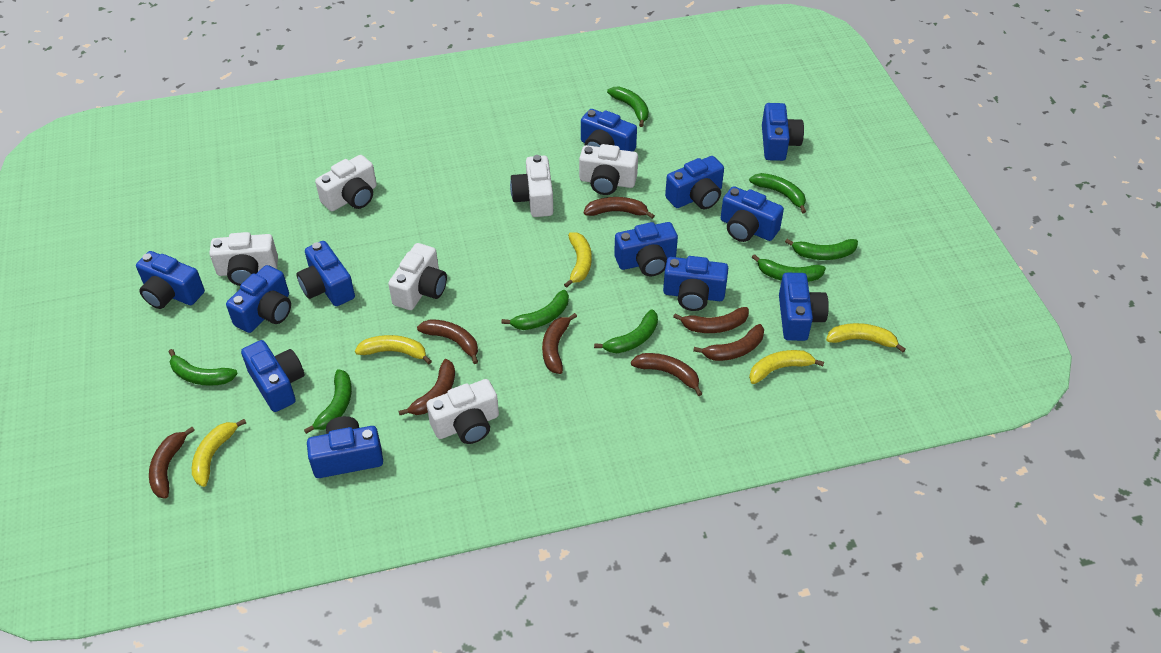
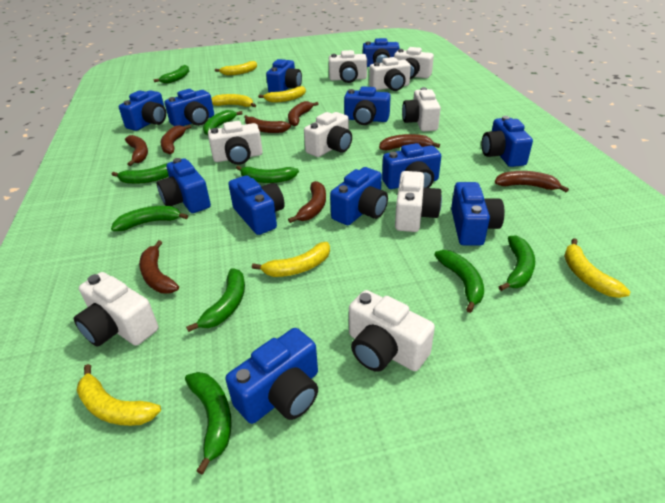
green banana: [169,349,238,386] [304,369,352,434] [501,290,569,330] [594,309,658,353] [607,87,649,127] [749,173,806,213] [752,254,826,282] [785,239,858,260] = 8 -> [111,206,188,231] [112,163,169,184] [153,65,189,84] [185,372,232,474] [186,268,245,332] [203,110,243,135] [236,165,299,183] [435,250,484,313] [499,236,535,291] = 9
white camera: [209,232,278,286] [315,155,377,211] [388,243,447,310] [427,379,499,444] [510,155,553,217] [579,144,638,195] = 6 -> [74,272,158,347] [208,121,263,165] [304,112,352,157] [329,50,367,83] [349,290,435,372] [369,57,411,91] [394,47,434,79] [395,171,442,232] [402,87,441,131] = 9
yellow banana: [192,419,246,487] [355,335,432,364] [564,232,592,288] [749,350,824,384] [826,323,906,352] = 5 -> [77,364,161,426] [211,94,256,107] [215,61,257,76] [252,242,330,277] [258,86,306,103] [564,238,630,298] = 6

